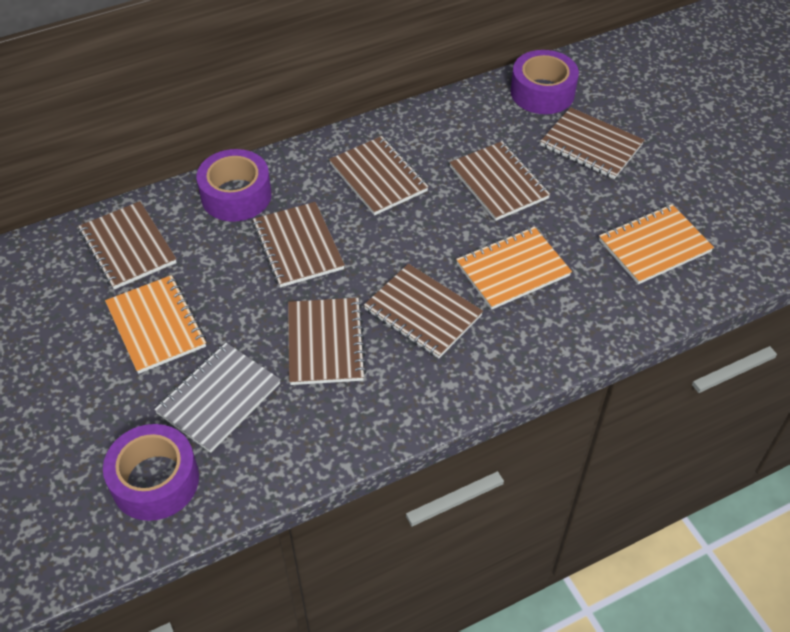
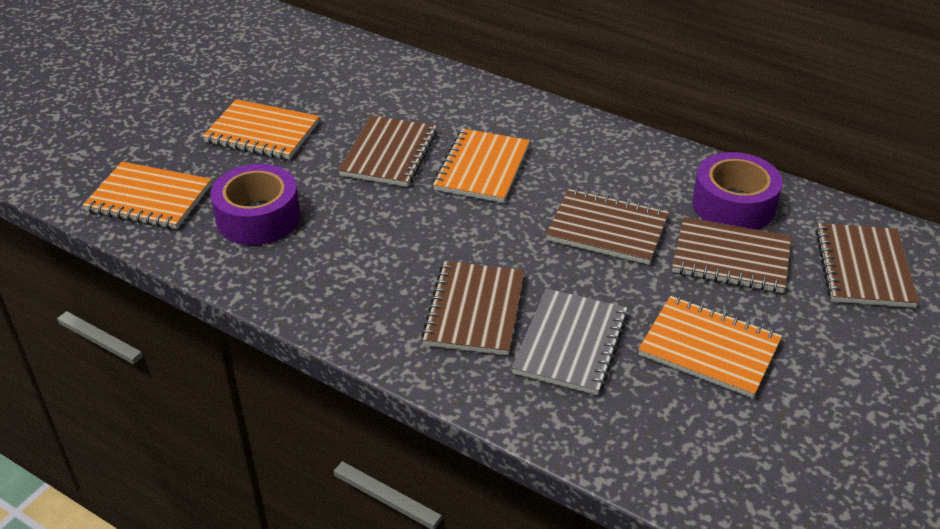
brown notebook: [78,201,177,290] [252,202,345,288] [288,298,367,385] [329,136,429,215] [364,264,483,358] [449,141,550,221] [540,107,644,179] = 7 -> [338,115,437,187] [421,261,524,355] [546,189,669,265] [672,217,791,293] [815,223,919,308] = 5
orange notebook: [105,275,206,374] [456,227,572,310] [599,204,714,284] = 3 -> [83,162,211,229] [203,99,320,160] [433,129,530,203] [638,296,782,398] = 4
purple tape: [103,424,199,521] [196,149,271,222] [511,50,579,114] = 3 -> [210,164,300,245] [692,152,783,230] = 2

